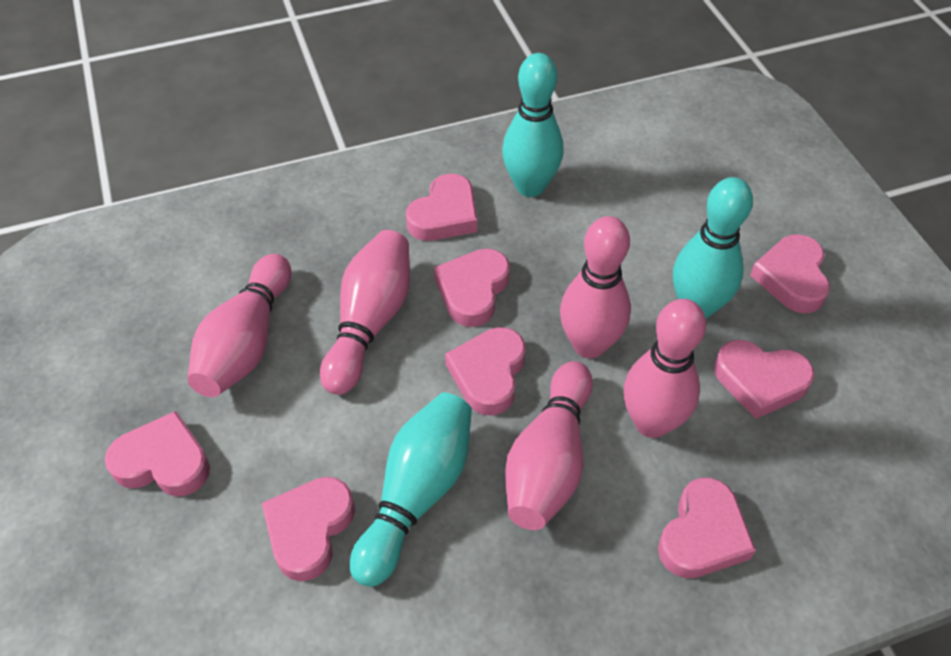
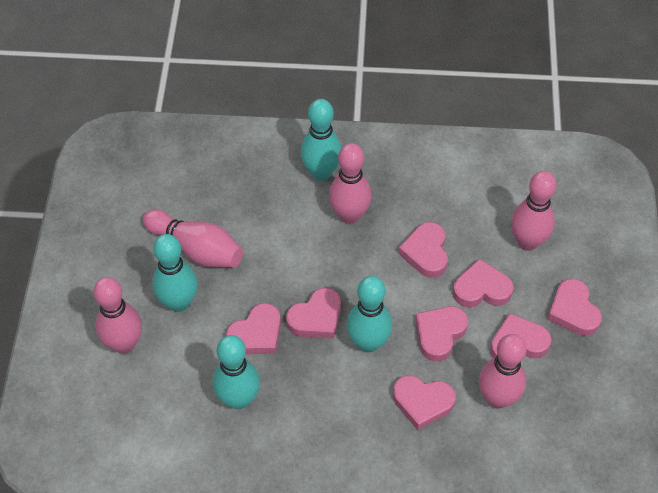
turquoise bowling pin: [350,392,472,587] [502,53,563,197] [673,177,753,319] = 3 -> [152,234,198,312] [213,335,260,409] [300,99,341,181] [347,276,392,352] = 4

